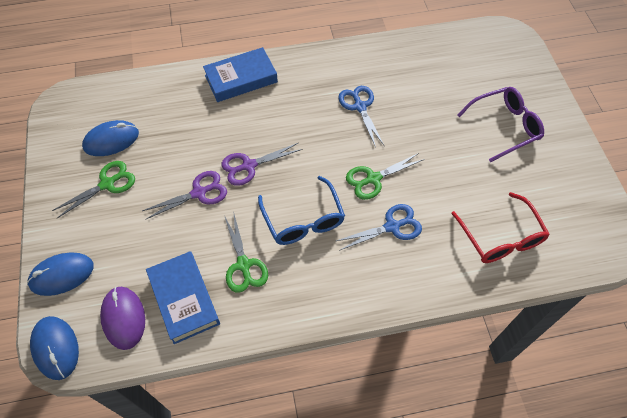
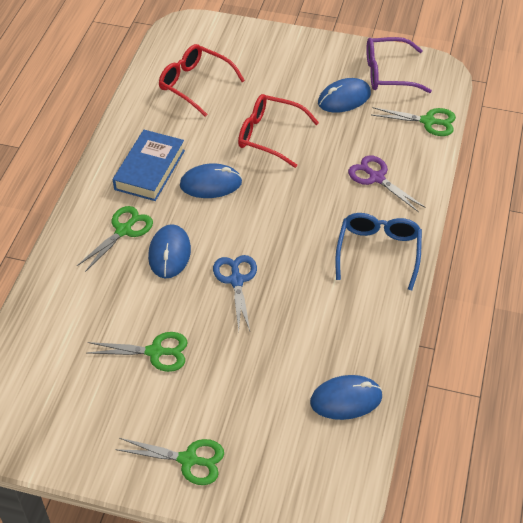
blue book: [146,251,220,344] [203,47,278,102] = 2 -> [113,130,185,201] = 1
blue mouse: [27,253,94,296] [30,316,79,380] [82,120,139,156] = 3 -> [148,224,191,278] [180,163,242,198] [310,375,383,420] [318,78,371,113] = 4
blue scissors: [336,204,422,251] [338,86,384,148] = 2 -> [213,255,257,331] = 1
green scissors: [52,161,135,218] [224,215,268,293] [346,153,425,200] = 3 -> [77,206,153,272] [87,332,188,372] [115,438,224,485] [372,107,456,136] = 4
purple mouse: [100,287,145,350] = 1 -> none = 0
purple scissors: [142,171,227,220] [221,143,302,186] = 2 -> [348,155,426,212] = 1
red glasses: [451,192,550,263] = 1 -> [159,44,245,117] [238,94,319,168] = 2

